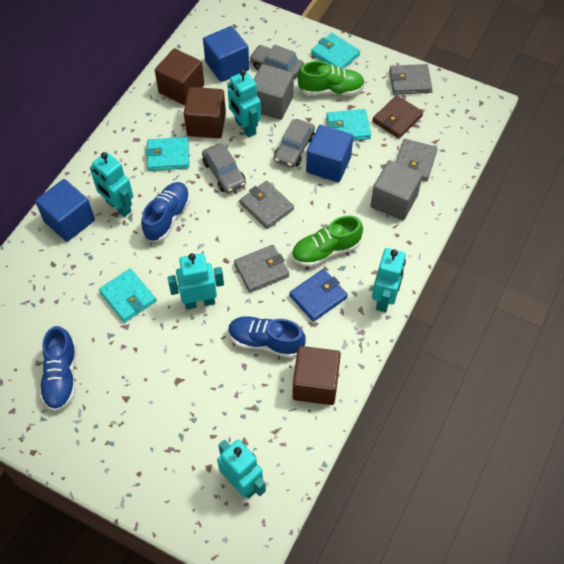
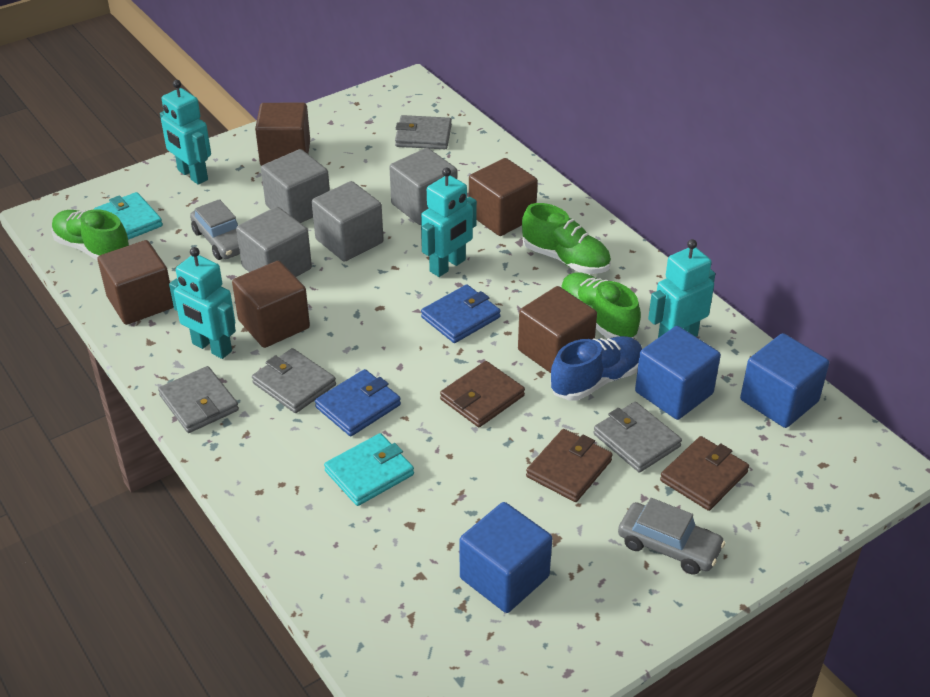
blue shoe: [40,326,77,411] [141,182,190,242] [228,316,306,358] = 3 -> [550,336,642,401] = 1
blue wallet: [289,269,348,322] = 1 -> [315,369,401,436] [421,285,501,343] = 2
brown cube: [155,49,204,105] [184,87,226,138] [292,346,341,405] = 3 -> [98,240,174,325] [232,261,310,348] [255,103,310,166] [469,158,538,236] [518,286,597,373] = 5
brown wallet: [372,95,423,139] = 1 -> [440,361,525,427] [526,429,613,502] [660,436,749,511] = 3
green shoe: [292,216,363,267] [298,61,365,96] = 2 -> [51,209,130,261] [522,203,611,274] [561,272,641,339] = 3
grey car: [202,143,246,193] [249,44,304,79] [274,119,315,168] = 3 -> [190,199,240,260] [618,498,725,575] = 2
grey cube: [253,64,294,120] [371,160,423,220] = 2 -> [236,207,312,277] [261,149,330,223] [312,181,384,262] [389,148,457,225] = 4
turquoise robot: [90,152,133,217] [168,253,224,310] [217,440,266,499] [227,69,261,137] [372,248,406,312] = 5 -> [160,80,211,185] [169,247,236,359] [421,167,477,277] [648,239,715,338] = 4
turquoise wallet: [99,269,156,322] [146,137,189,171] [311,33,360,69] [326,109,371,141] = 4 -> [94,192,163,240] [324,433,414,506] = 2

